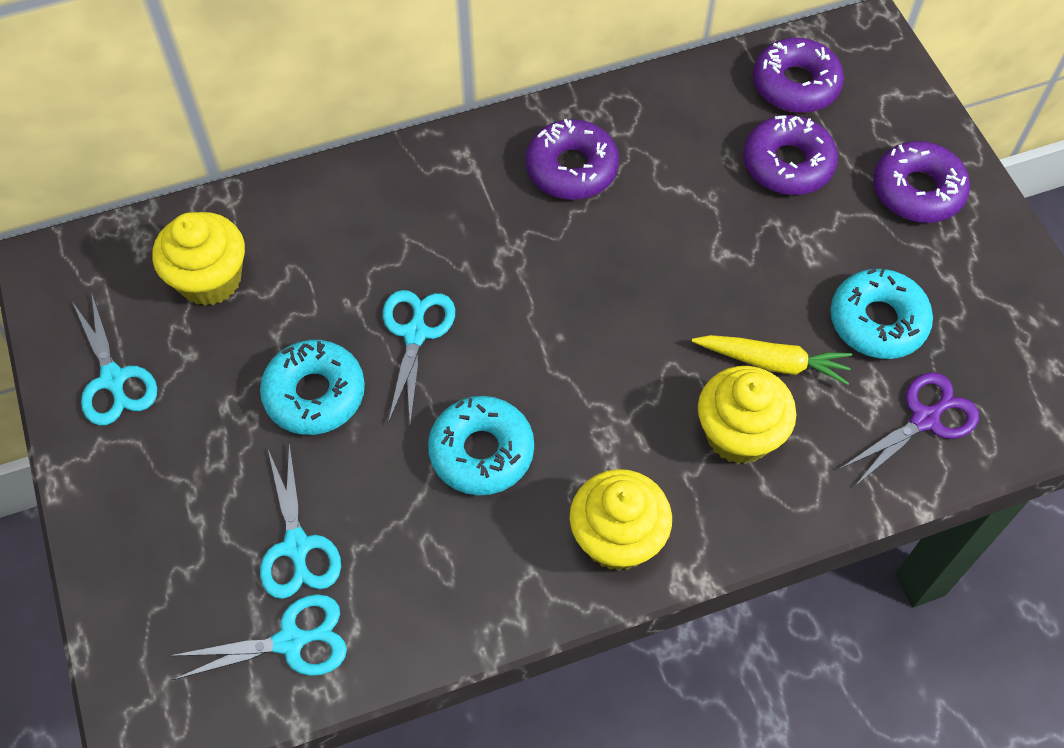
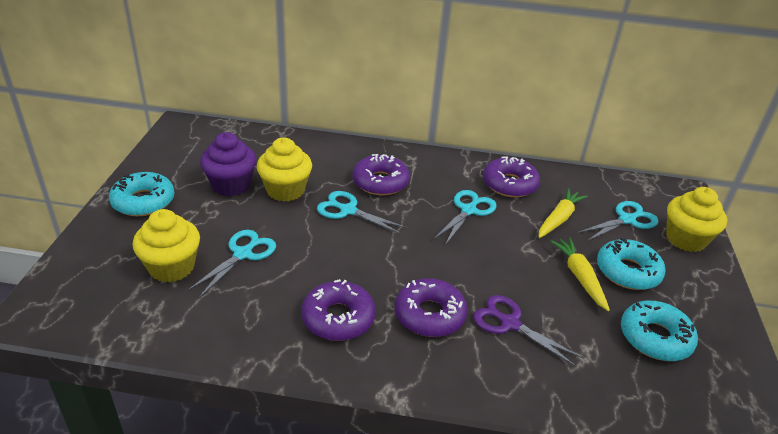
purple cupcake: none = 0 -> [200,132,257,196] = 1
yellow carrot: [692,335,852,385] = 1 -> [538,188,587,238] [550,238,610,311] = 2

